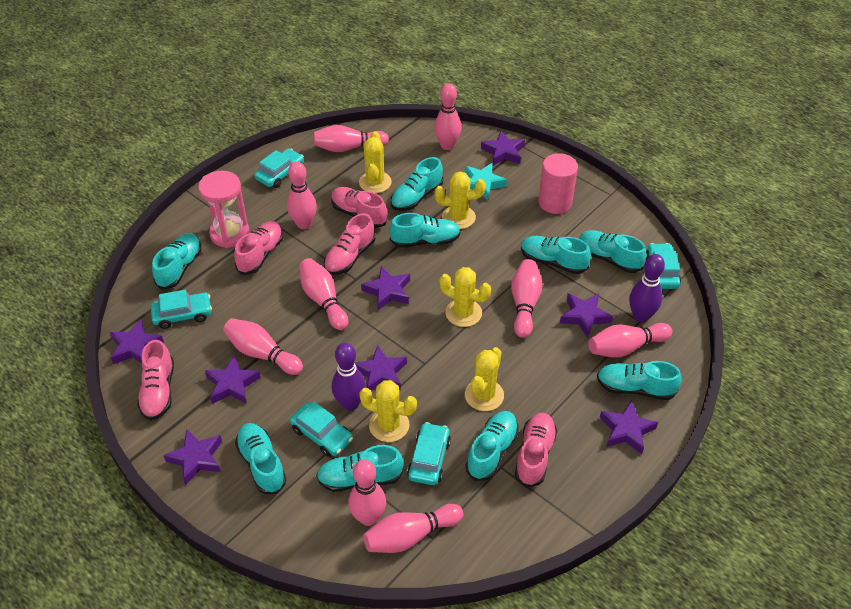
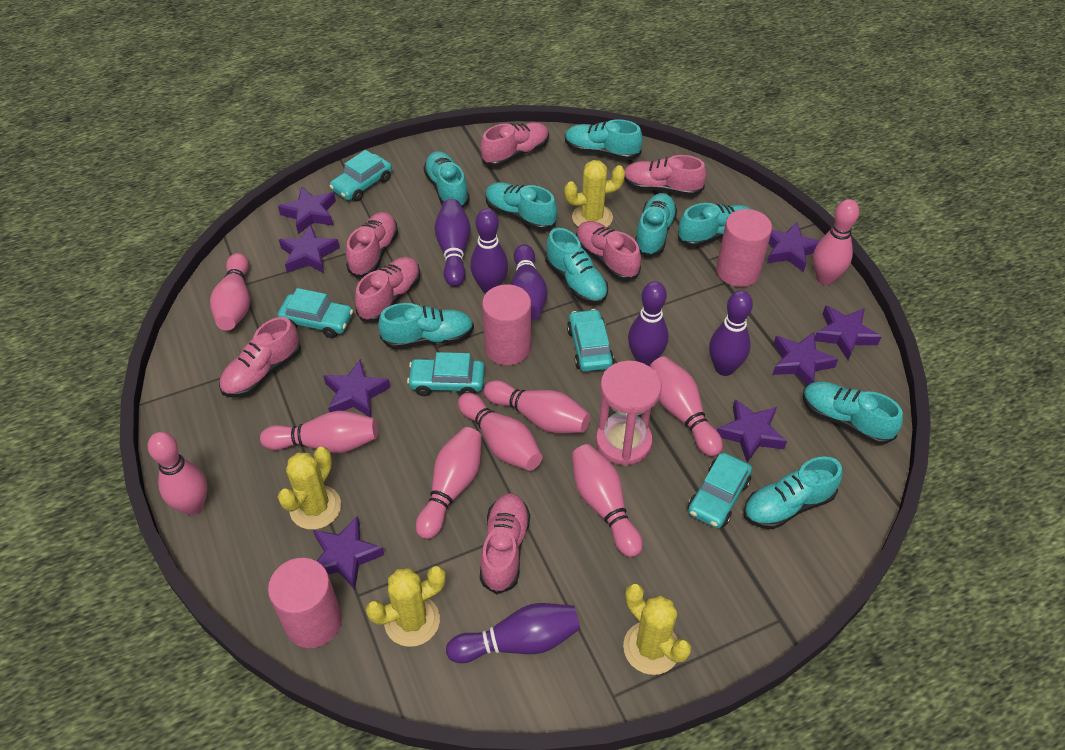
pink cylinder: [538,153,578,214] = 1 -> [268,558,342,648] [482,284,531,365] [717,209,772,287] = 3
pink shoe: [137,340,174,420] [234,221,283,275] [324,213,375,275] [331,187,388,228] [515,413,557,487] = 5 -> [219,317,301,397] [346,212,398,278] [355,257,421,322] [480,493,530,595] [481,122,549,167] [576,221,641,281] [624,155,706,196] = 7
purple bowling pin: [332,343,366,411] [629,254,665,322] = 2 -> [434,199,471,287] [446,603,580,663] [470,209,508,294] [511,244,547,320] [628,281,668,366] [709,290,753,376] = 6
turquoise star: [465,163,507,201] = 1 -> none = 0
yellow cactus: [359,131,392,193] [359,380,417,442] [435,172,485,229] [440,267,491,327] [465,347,504,411] = 5 -> [278,447,341,530] [366,566,446,647] [564,160,625,227] [623,583,691,675] = 4

